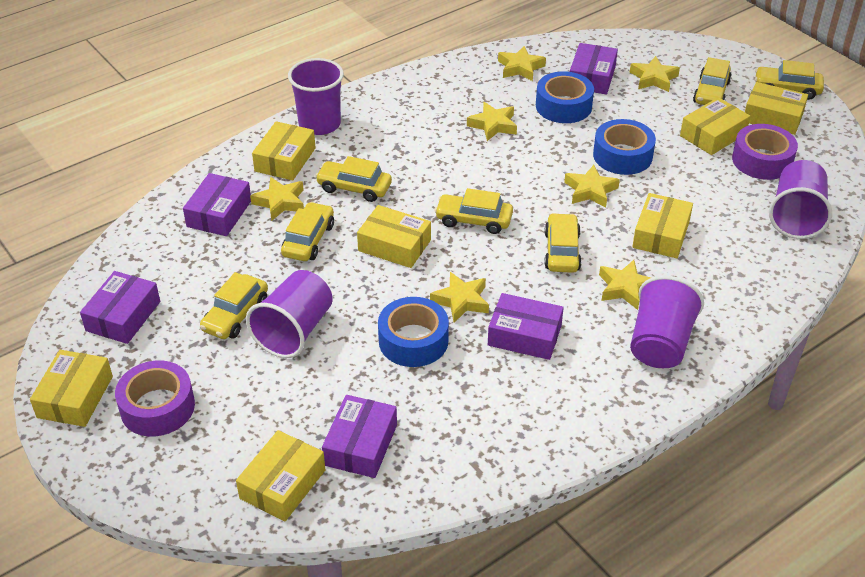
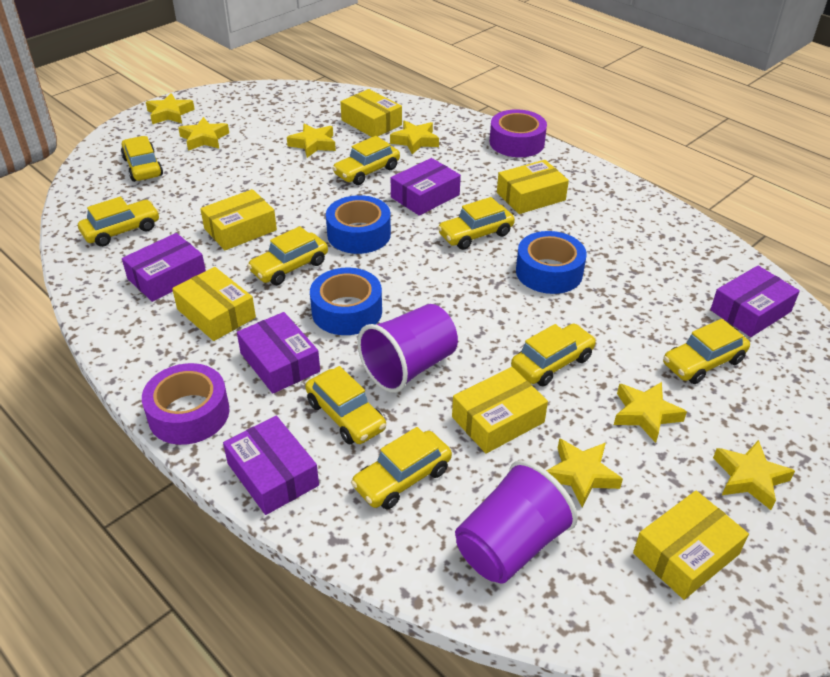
purple cup: [246,270,333,358] [288,58,344,135] [630,276,704,368] [769,160,832,239] = 4 -> [357,304,458,393] [455,460,578,583] = 2
yellow box: [30,350,113,427] [236,430,326,521] [252,121,316,180] [357,205,431,268] [632,193,693,258] [680,97,750,155] [745,82,808,135] = 7 -> [172,267,256,341] [200,189,277,250] [341,89,402,137] [452,367,548,453] [497,160,569,214] [633,490,749,600] = 6
yellow car: [200,272,268,339] [281,202,334,261] [315,156,392,202] [435,188,513,234] [544,213,582,273] [693,57,732,105] [755,60,824,100] = 7 -> [78,196,160,247] [121,136,163,182] [247,226,328,285] [305,366,387,444] [332,136,400,185] [351,427,452,509] [437,197,515,250] [511,324,596,386] [663,319,750,384] = 9

